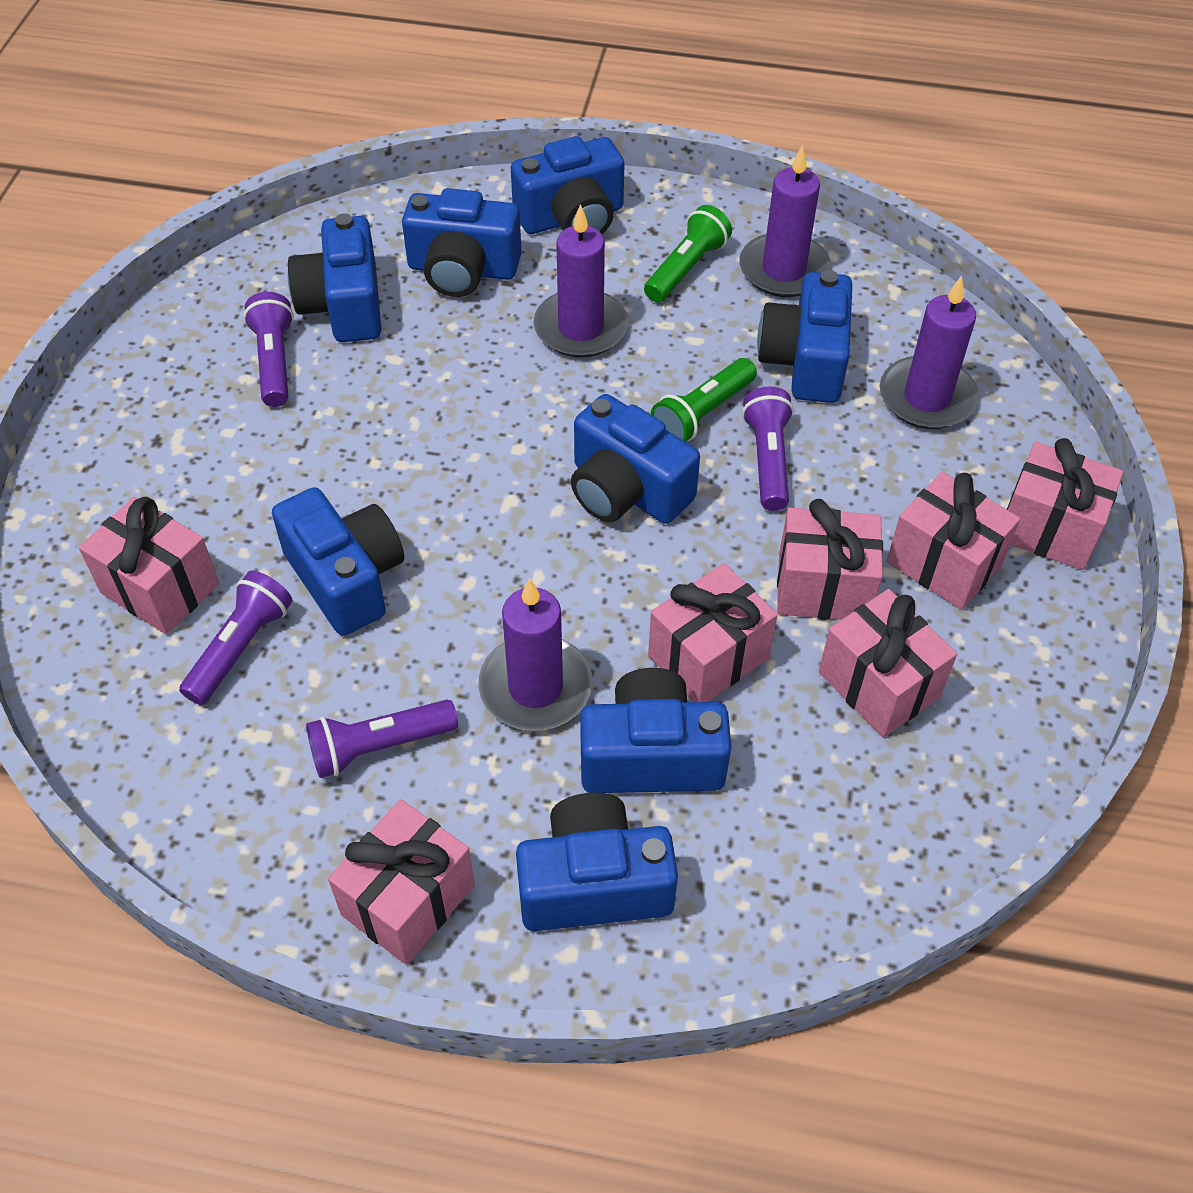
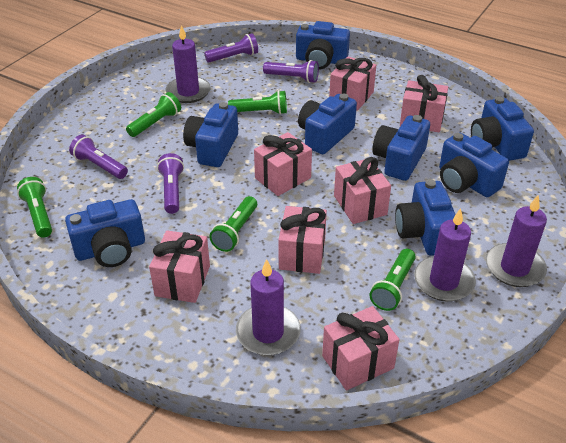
green flashlight: [644,205,732,302] [651,358,757,442] = 2 -> [17,177,52,238] [126,92,181,137] [209,196,257,252] [228,90,287,115] [370,249,416,311] = 5

